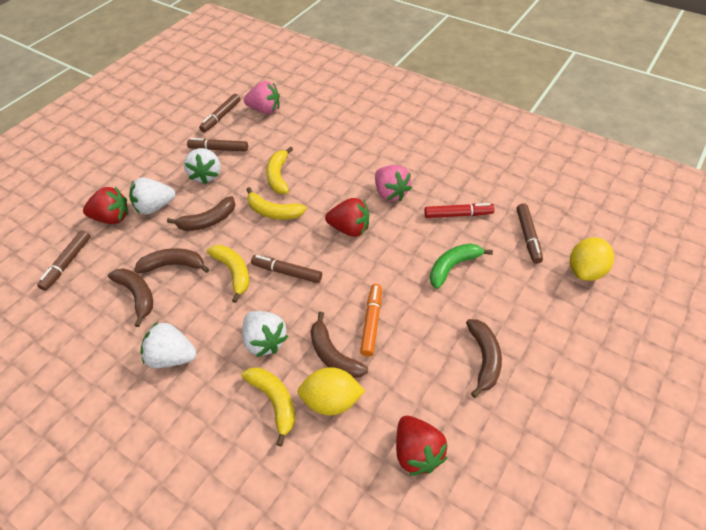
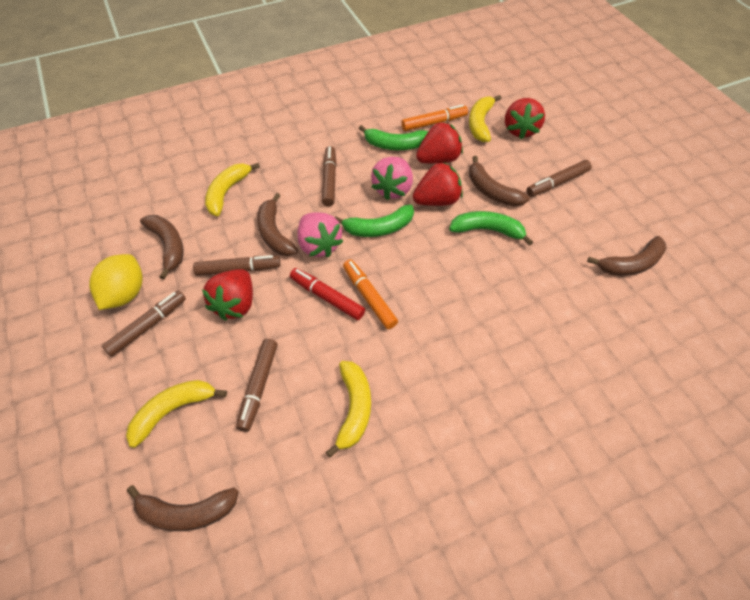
green banana: [430,243,493,289] = 1 -> [335,204,414,237] [359,125,428,150] [449,211,533,246] = 3
orange marker: [360,284,382,357] = 1 -> [343,260,398,329] [401,104,468,131] = 2
red strawberry: [83,186,129,224] [325,198,369,237] [396,416,447,476] = 3 -> [202,269,253,321] [413,162,463,206] [416,121,463,164] [505,98,545,139] = 4
white strawberry: [129,177,175,215] [141,322,197,368] [184,148,221,184] [242,311,289,357] = 4 -> none = 0
yellow lemon: [297,367,365,416] [570,237,614,281] = 2 -> [89,254,143,310] = 1

